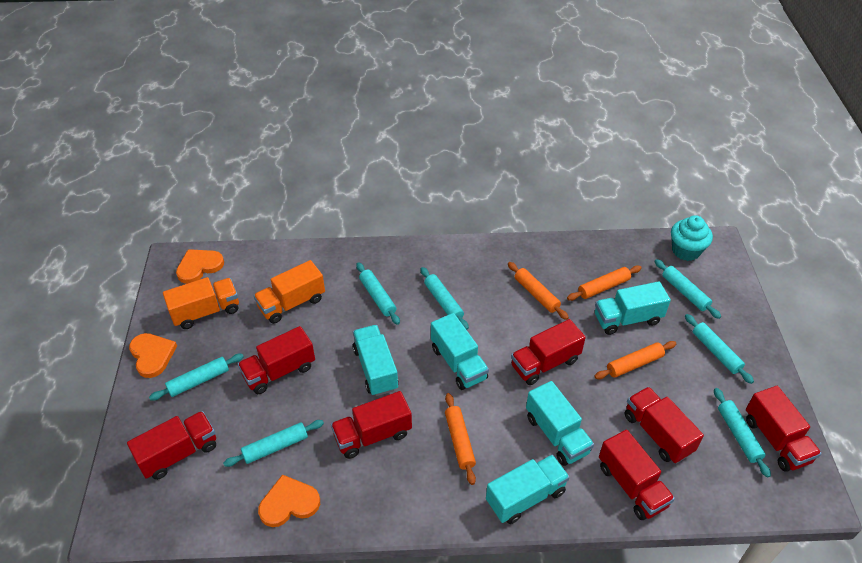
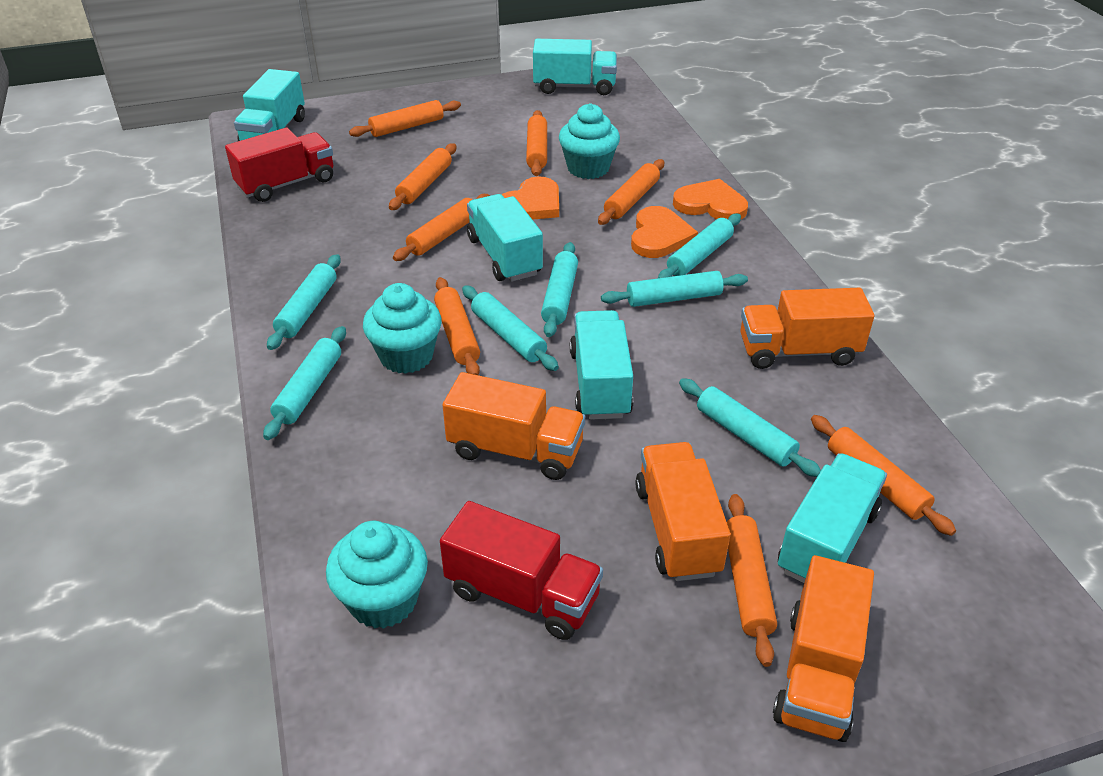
orange rolling pin: [445,393,476,485] [508,262,569,320] [567,265,642,301] [594,341,676,379] = 4 -> [349,100,461,137] [389,143,456,210] [393,194,490,261] [434,277,480,375] [526,110,547,176] [598,159,664,225] [727,494,777,667] [811,415,956,536] = 8
orange truck: [163,277,239,329] [253,260,325,324] = 2 -> [443,372,585,480] [636,442,730,581] [740,288,874,369] [773,555,874,742] = 4
red truck: [127,411,216,480] [238,326,315,394] [331,391,412,459] [511,319,586,385] [599,430,675,520] [625,387,704,464] [746,386,822,472] = 7 -> [225,128,333,202] [440,501,603,640] = 2
turquoise cupcake: [671,215,713,261] = 1 -> [326,521,428,629] [363,283,441,374] [559,103,620,179] = 3

